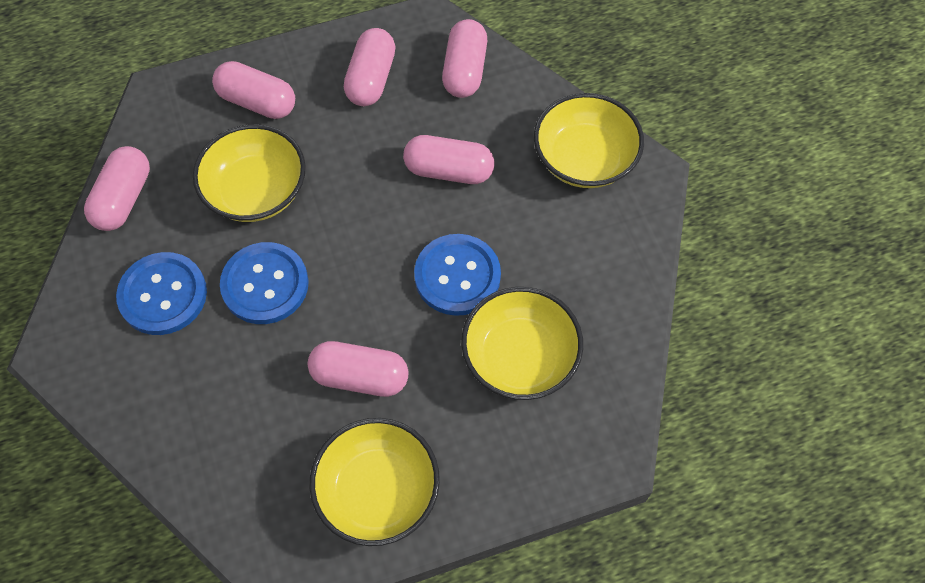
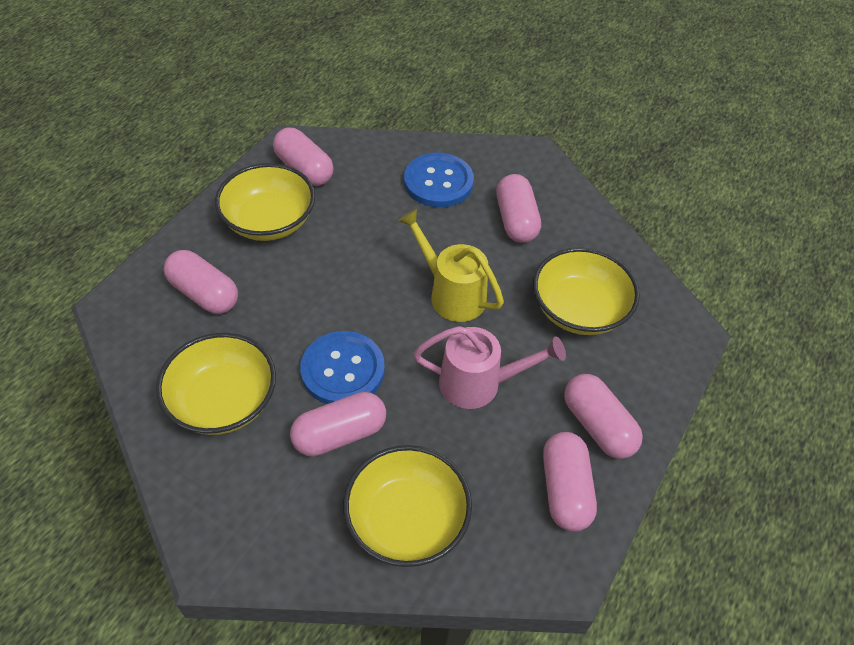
blue button: [116,252,207,335] [220,242,309,324] [414,234,501,316] = 3 -> [300,331,385,404] [404,153,474,207] = 2
pink watering can: none = 0 -> [414,326,566,409] = 1
yellow watering can: none = 0 -> [398,209,504,322] = 1

